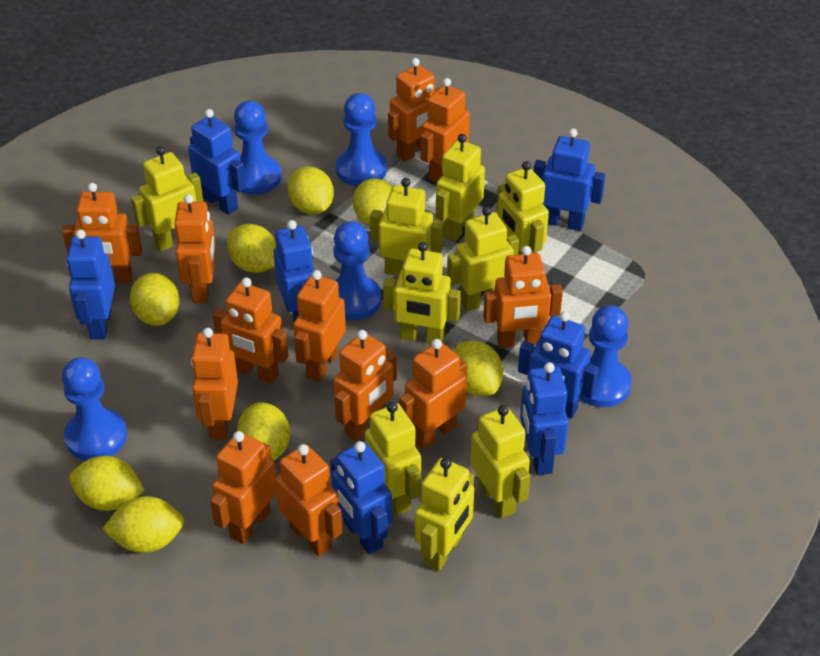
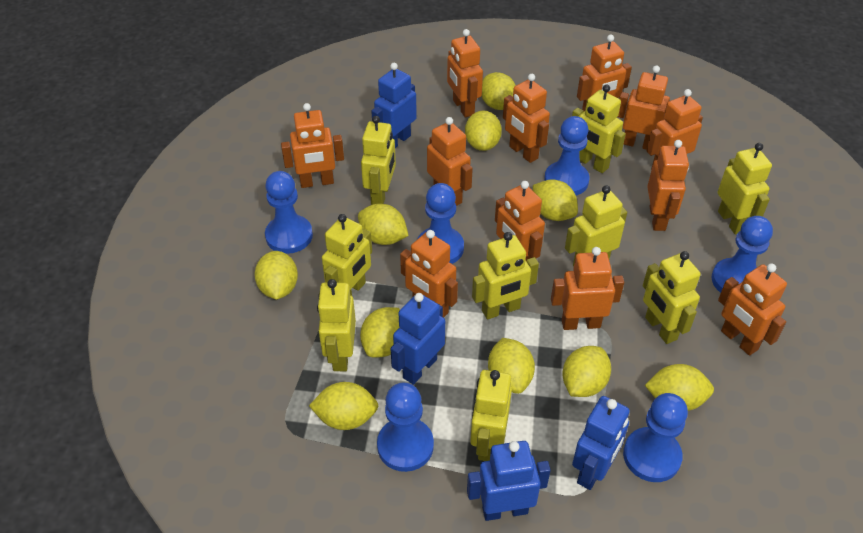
blue pawn: [62,357,127,461] [234,101,282,195] [334,221,381,320] [336,93,387,186] [579,305,632,407] = 5 -> [265,171,313,254] [377,383,434,472] [418,183,464,264] [544,116,590,196] [623,393,688,482] [711,216,773,293] = 6
blue robot: [66,229,115,340] [188,109,246,215] [274,220,315,321] [331,441,392,554] [518,311,599,419] [520,362,568,475] [534,128,605,231] = 7 -> [371,63,417,148] [390,293,445,385] [467,441,551,521] [572,396,630,490] = 4
yellow lemon: [69,456,145,511] [102,496,184,553] [130,273,180,326] [227,224,276,273] [237,402,290,461] [287,166,334,214] [353,178,392,226] [454,341,503,396] = 8 -> [254,251,298,300] [309,382,378,430] [358,204,409,245] [360,307,400,358] [465,111,502,151] [482,72,516,110] [488,338,535,394] [533,179,578,221] [562,346,611,397] [645,364,714,411] = 10

